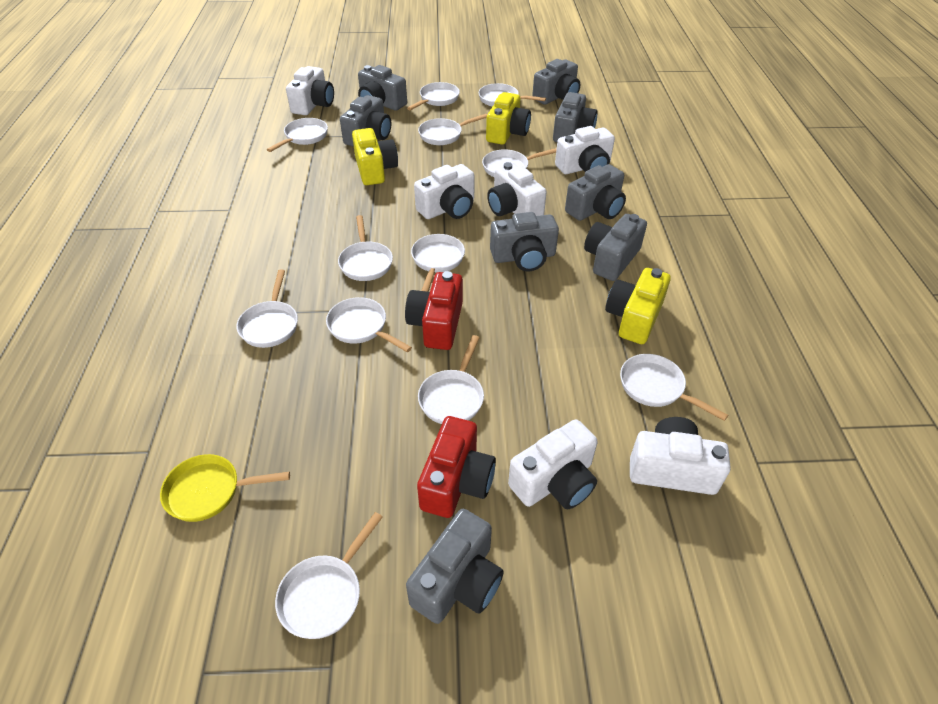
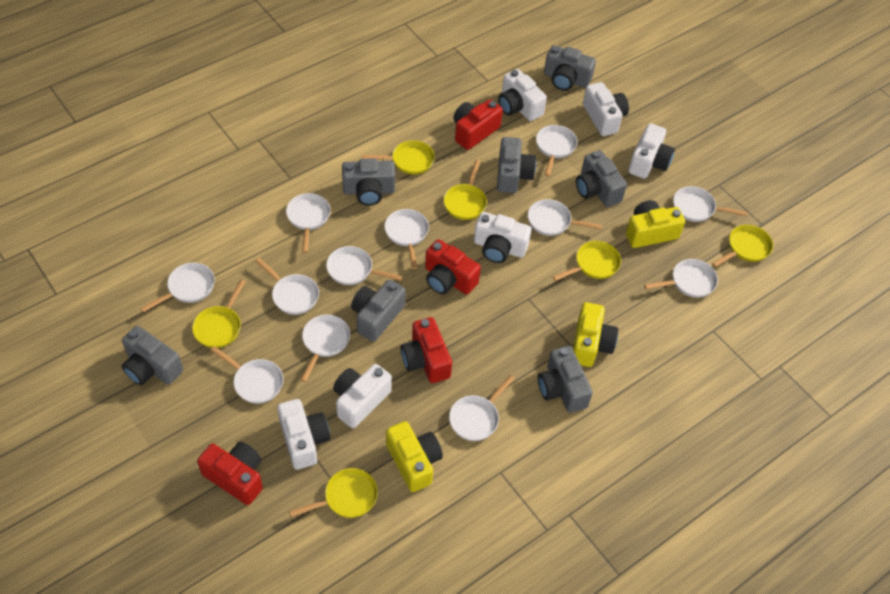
grey camera: [340,95,391,147] [358,65,407,111] [406,509,504,624] [490,212,559,271] [532,59,580,104] [553,92,598,142] [565,164,626,221] [584,214,647,281] = 8 -> [122,326,183,385] [342,159,395,206] [351,280,406,342] [497,137,536,193] [538,346,593,413] [544,45,596,91] [576,150,627,207] = 7
red camera: [405,271,463,350] [417,416,496,518] = 2 -> [197,442,263,505] [400,317,452,383] [425,239,481,295] [453,99,503,150] = 4
yellow pan: [160,454,290,522] = 1 -> [192,279,246,348] [289,468,378,518] [362,140,435,175] [444,160,487,220] [553,241,621,281] [712,225,773,267] = 6

